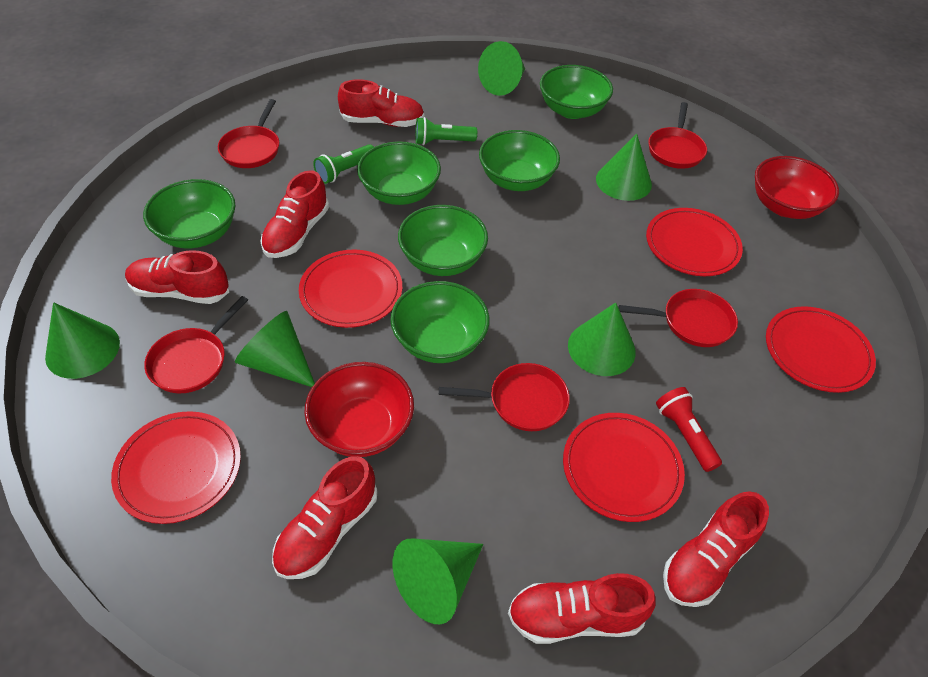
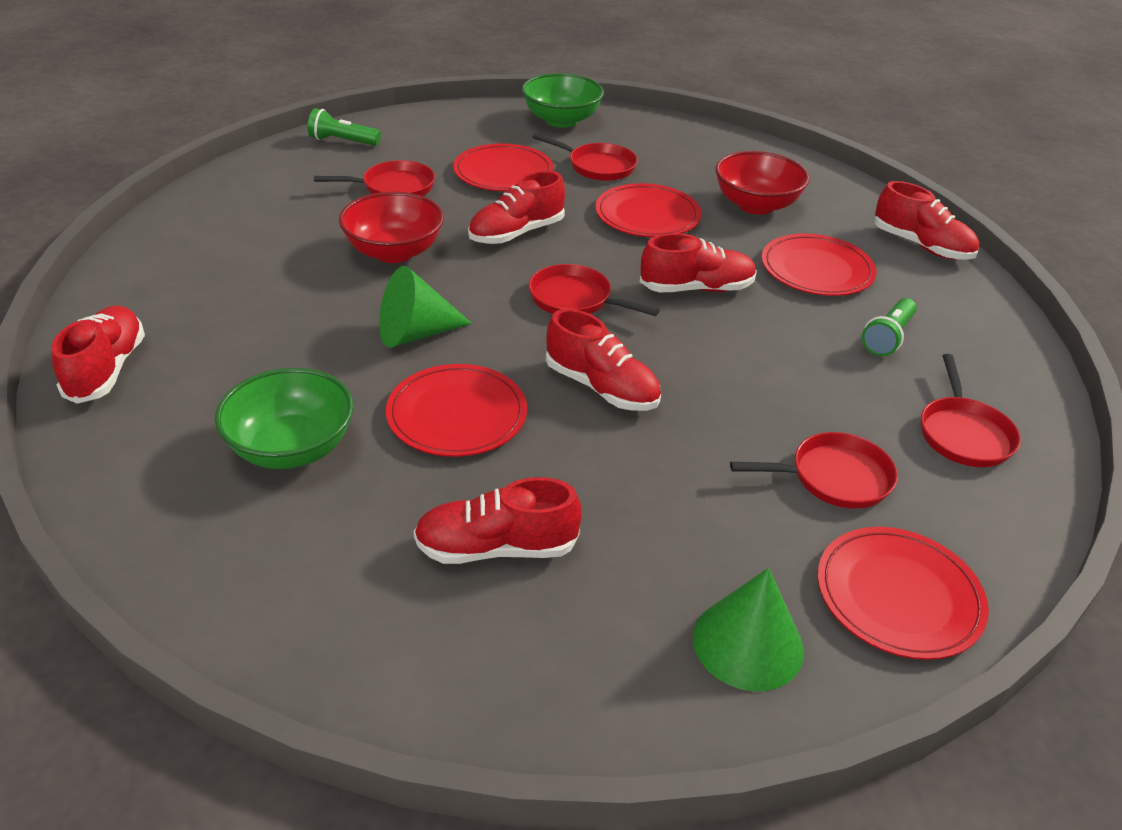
green bowl: [143,179,236,248] [357,141,441,205] [390,281,489,363] [398,205,488,276] [479,130,560,191] [540,65,613,119] = 6 -> [215,368,353,469] [522,73,604,128] = 2
green cone: [45,302,120,379] [235,311,315,387] [393,538,483,624] [478,41,525,96] [568,303,636,376] [596,133,652,201] = 6 -> [379,266,472,348] [693,568,804,691] = 2
red flashlight: [656,387,722,472] = 1 -> none = 0

